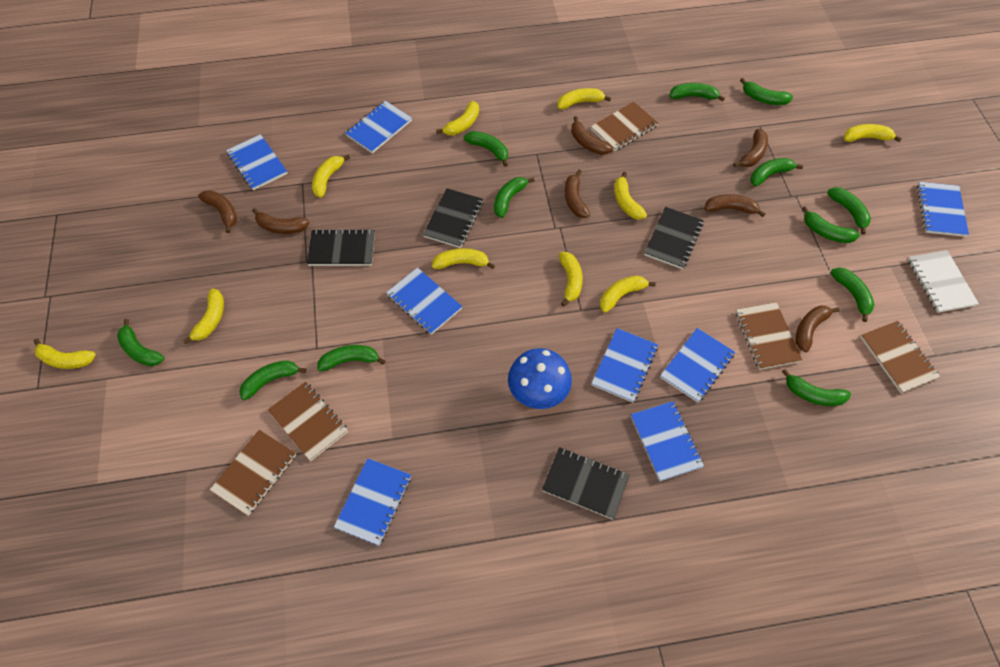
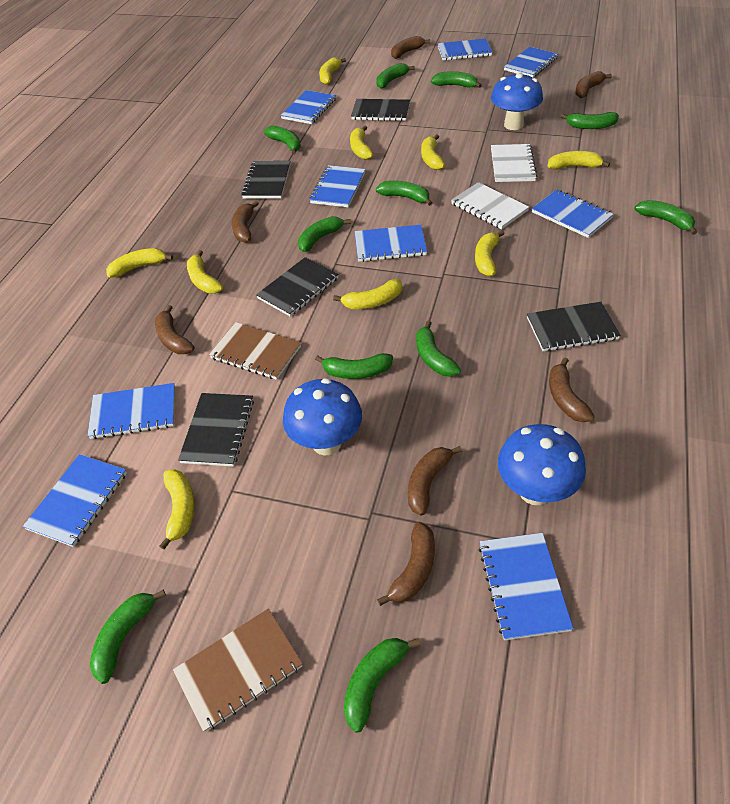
black notebook: [307,229,375,266] [423,188,483,248] [542,447,629,519] [644,207,704,269] = 4 -> [178,393,254,467] [241,161,291,199] [256,257,339,317] [351,99,410,121] [527,302,621,351] = 5
blue mushroom: [508,348,572,409] = 1 -> [283,378,362,456] [491,72,543,130] [498,424,586,505] = 3
blue notebook: [226,134,288,190] [334,458,411,546] [345,101,412,153] [386,267,462,335] [591,328,658,402] [631,401,704,482] [660,328,735,402] [917,182,969,237] = 8 -> [23,454,127,547] [87,383,175,439] [281,90,336,124] [309,165,366,207] [354,225,427,262] [438,39,492,61] [478,533,573,640] [504,47,558,77] [532,189,614,238] = 9
brown notebook: [210,430,296,516] [268,381,348,461] [591,102,658,151] [735,302,802,370] [860,321,940,394] = 5 -> [173,609,303,732] [209,322,301,380] = 2
green banana: [117,319,164,366] [239,360,306,400] [317,345,385,371] [464,131,508,167] [494,177,534,218] [670,83,725,102] [740,78,793,105] [750,158,803,186] [782,369,851,406] [802,206,860,243] [827,187,871,235] [831,267,874,322] = 12 -> [90,590,166,684] [264,126,301,154] [298,216,351,252] [315,353,393,379] [344,638,420,733] [376,63,415,89] [376,180,432,206] [416,321,461,377] [431,71,482,88] [561,112,619,129] [635,200,697,235] = 11
white notebook: [908,250,979,313] = 1 -> [451,182,529,229] [491,144,537,182] = 2
yellow banana: [34,339,96,369] [183,289,224,344] [312,155,350,198] [432,248,495,269] [436,101,479,135] [557,88,611,109] [559,252,583,307] [600,276,656,313] [614,172,647,220] [844,124,902,142] = 10 -> [106,248,173,277] [159,469,195,550] [187,250,223,293] [319,57,346,84] [333,279,402,309] [350,126,373,159] [421,134,445,170] [475,230,505,276] [548,151,610,170] = 9

